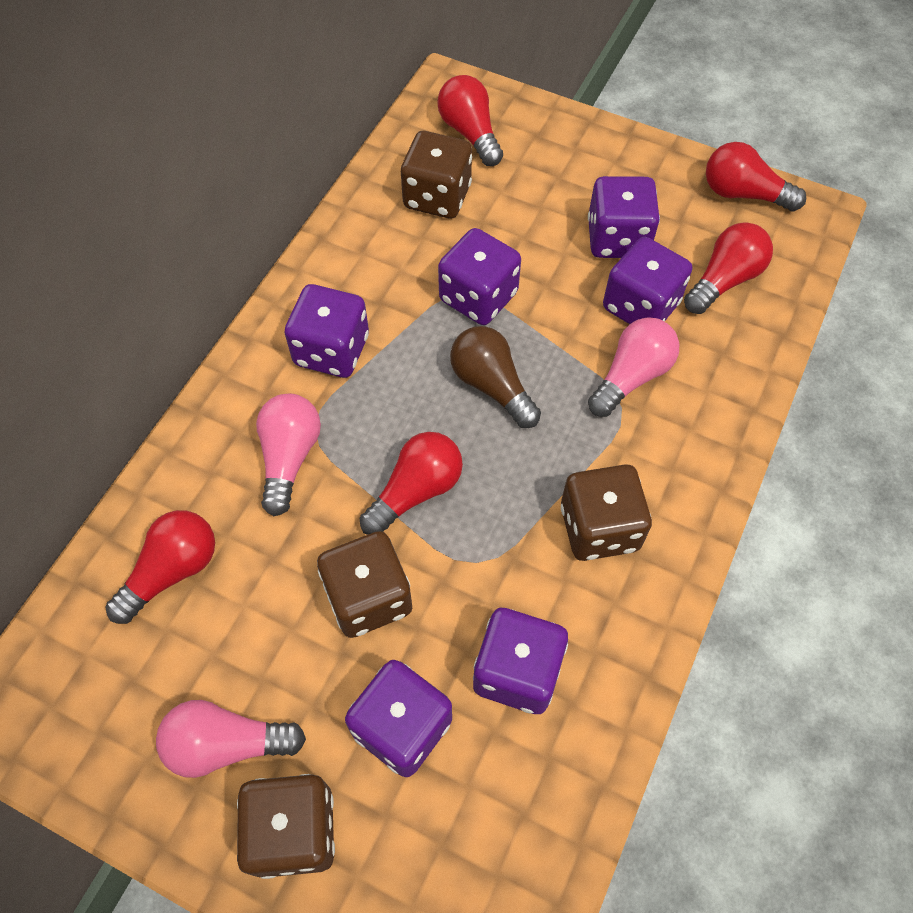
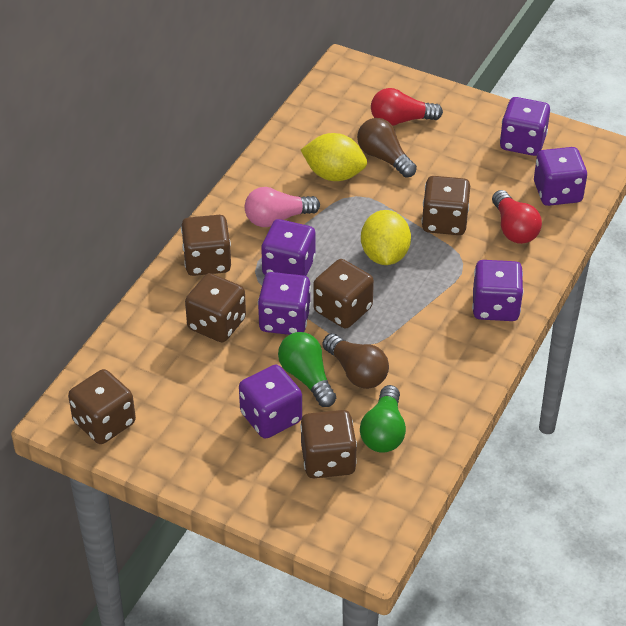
brown dice: [237,774,335,879] [317,531,412,638] [401,131,472,219] [561,464,652,561] = 4 -> [68,369,136,444] [181,215,231,276] [185,273,246,342] [300,410,357,478] [313,259,374,328] [422,176,470,235] = 6
brown light bulb: [450,326,541,428] = 1 -> [323,333,389,389] [357,118,417,178] = 2
green light bulb: none = 0 -> [278,332,336,407] [360,385,406,453] = 2
pink light bulb: [156,700,306,778] [256,394,321,516] [588,317,679,417] = 3 -> [245,187,320,227] = 1
red light bulb: [105,510,215,624] [360,432,463,535] [437,75,503,166] [684,222,773,314] [706,142,806,212] = 5 -> [371,88,443,126] [492,190,542,244] = 2
yellow lemon: none = 0 -> [301,133,367,181] [361,210,411,265] = 2

